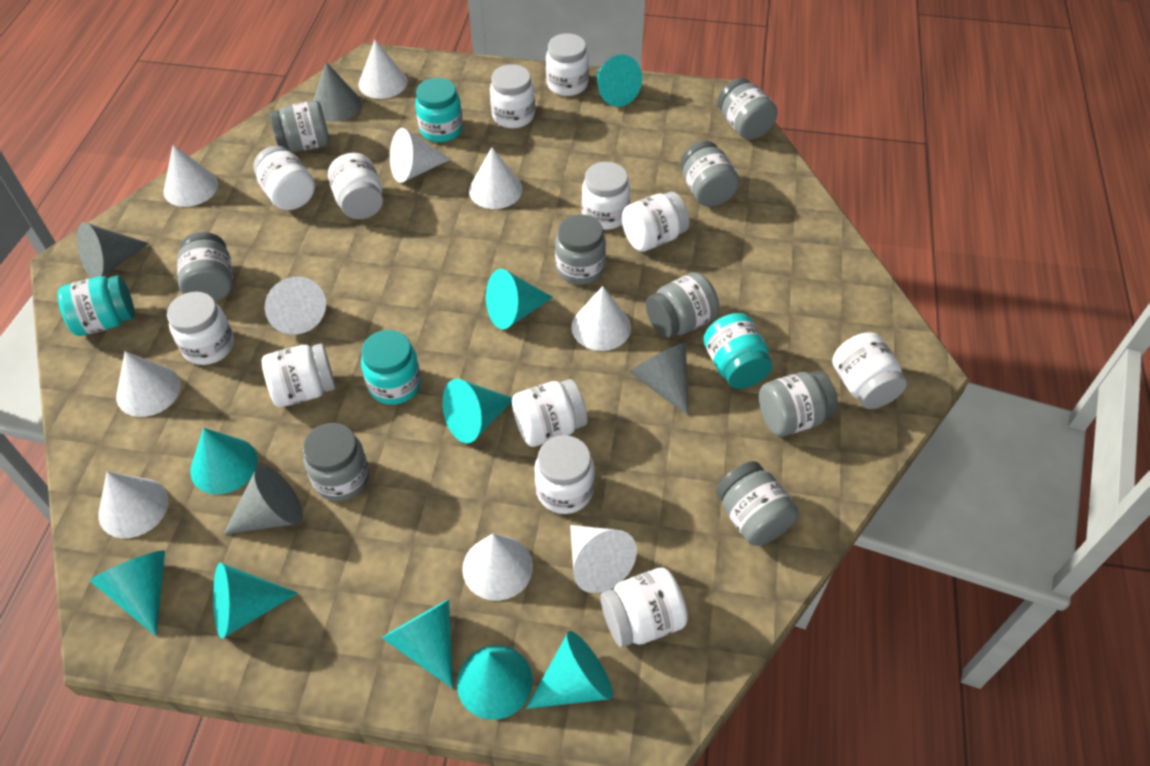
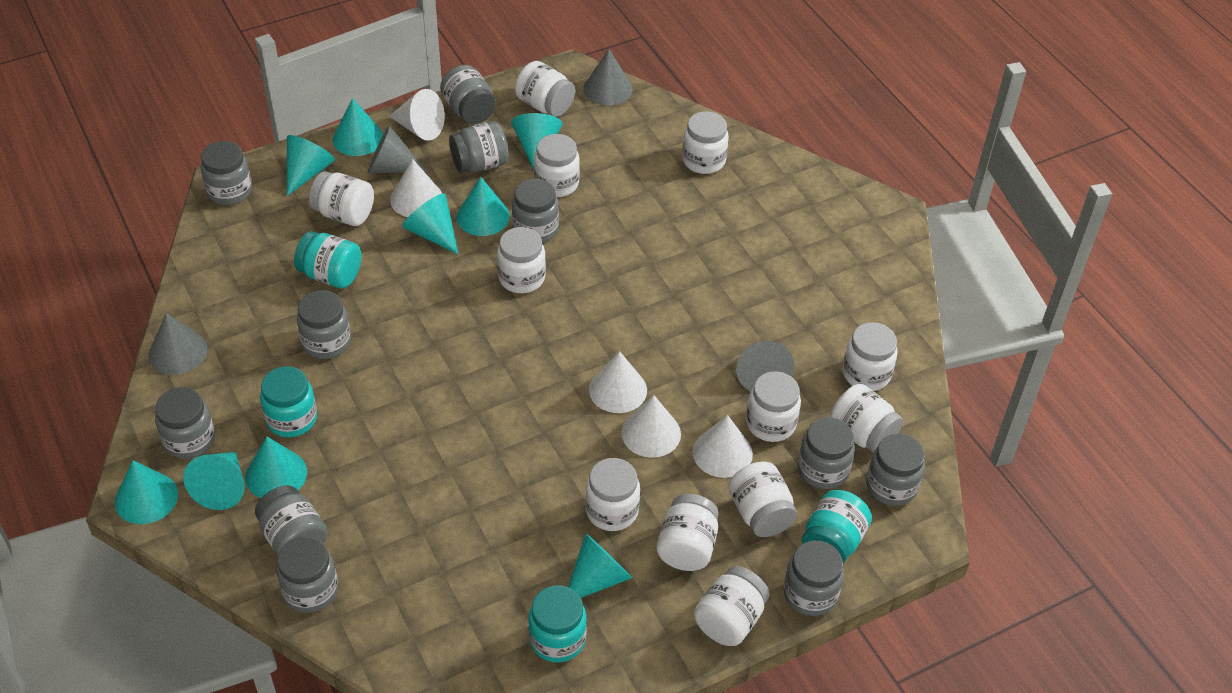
grey jar: [177,232,233,302] [270,100,330,152] [303,423,369,501] [555,214,606,285] [646,272,719,338] [680,141,740,207] [716,461,798,546] [718,78,777,140] [759,371,838,437] = 9 -> [155,387,215,459] [201,141,252,205] [255,485,327,556] [276,537,338,613] [297,290,351,359] [440,65,496,124] [449,121,509,173] [512,179,559,243] [783,541,844,616] [798,417,855,489] [866,434,925,506] = 11
white cone: [98,472,168,538] [116,351,181,417] [164,145,218,207] [265,277,326,335] [358,40,407,99] [390,128,451,183] [462,534,533,601] [469,147,522,209] [570,525,637,593] [571,286,631,351] = 10 -> [389,89,445,141] [390,159,442,217] [589,351,647,413] [621,395,681,458] [693,415,753,478] = 5

